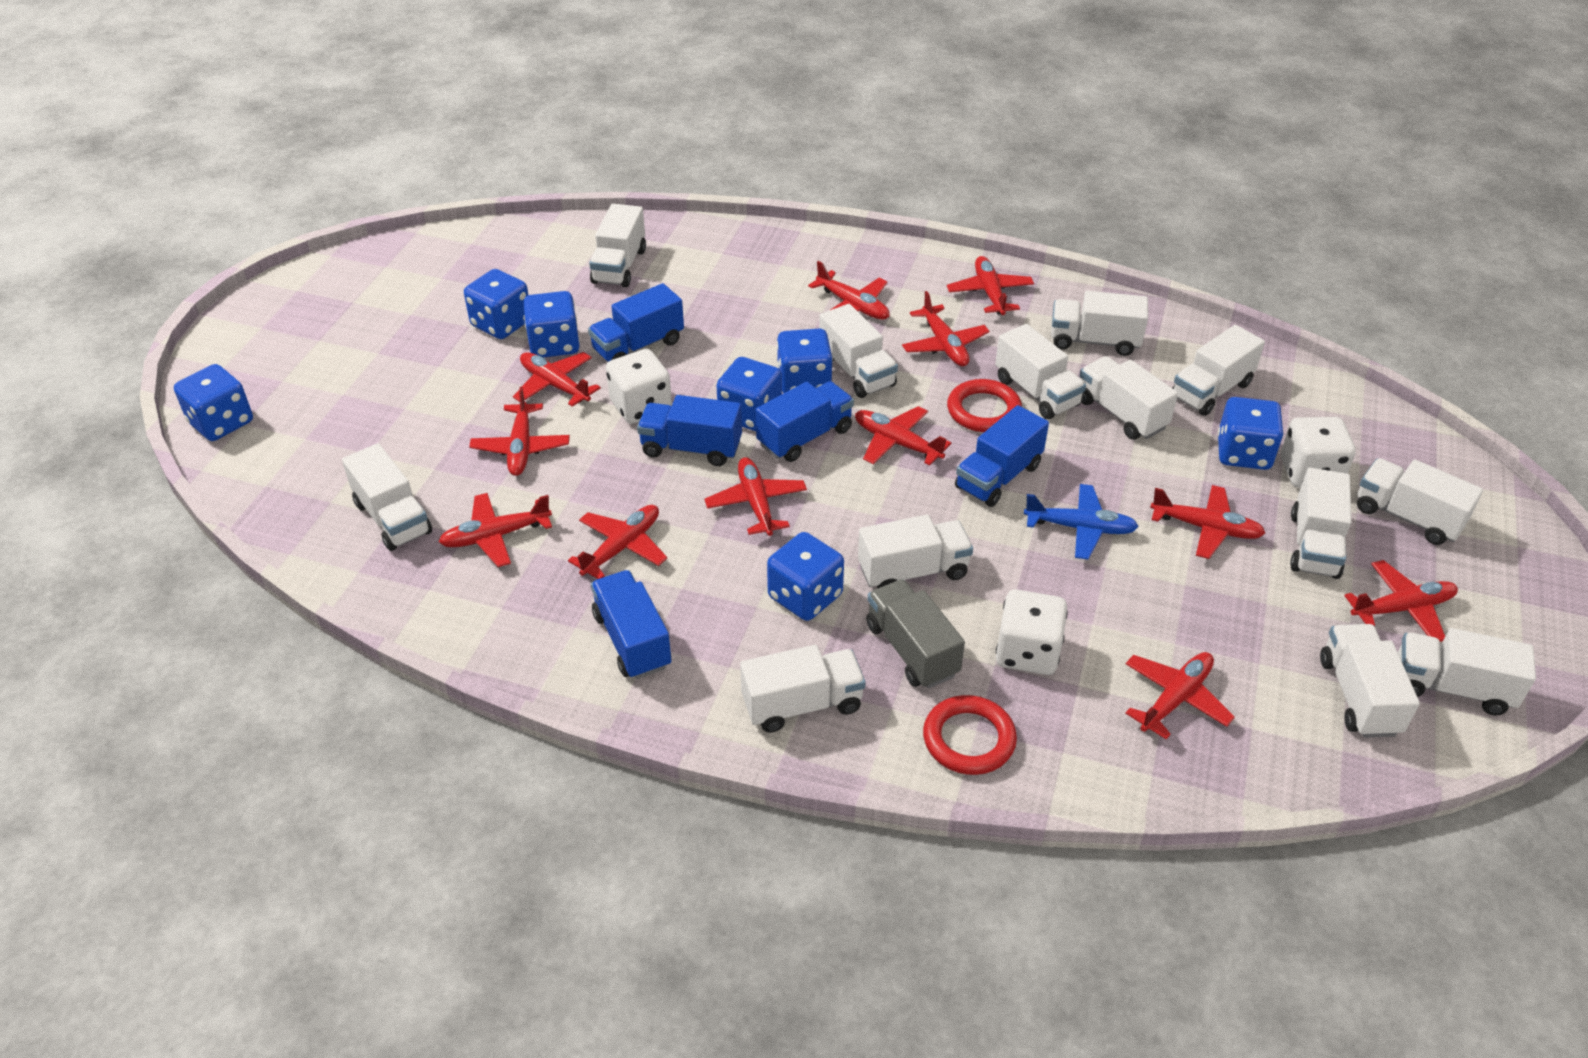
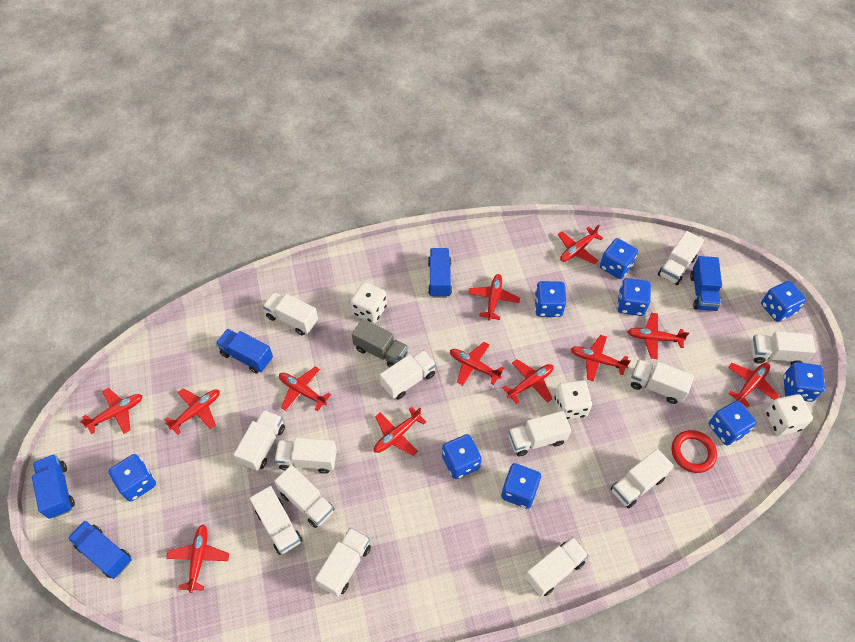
blue dice: [174,364,253,441] [464,269,528,339] [523,291,580,358] [717,357,782,431] [767,532,844,621] [777,328,833,394] [1218,397,1283,470] = 7 -> [108,454,156,502] [442,434,482,479] [501,463,541,509] [534,281,567,317] [600,238,638,279] [617,278,651,316] [709,401,757,446] [761,281,806,322] [784,362,825,402] = 9
blue plane: [1024,484,1139,560] = 1 -> none = 0
red ring: [923,695,1017,775] [947,379,1022,432] = 2 -> [672,430,717,473] = 1

